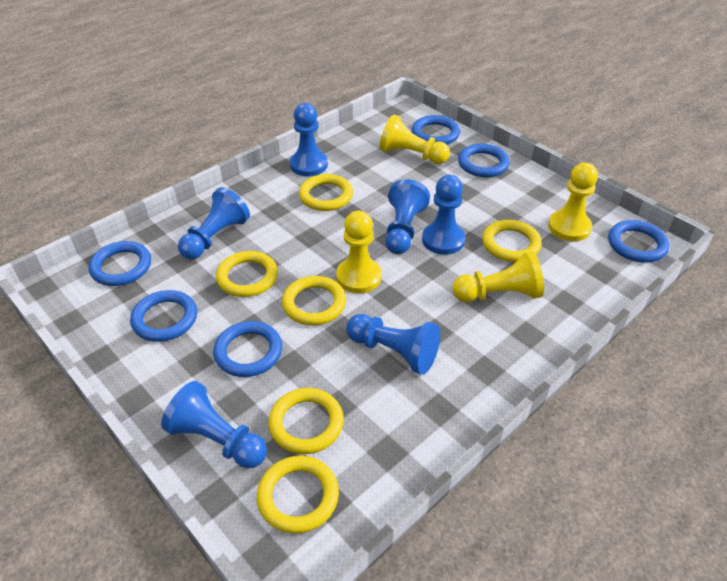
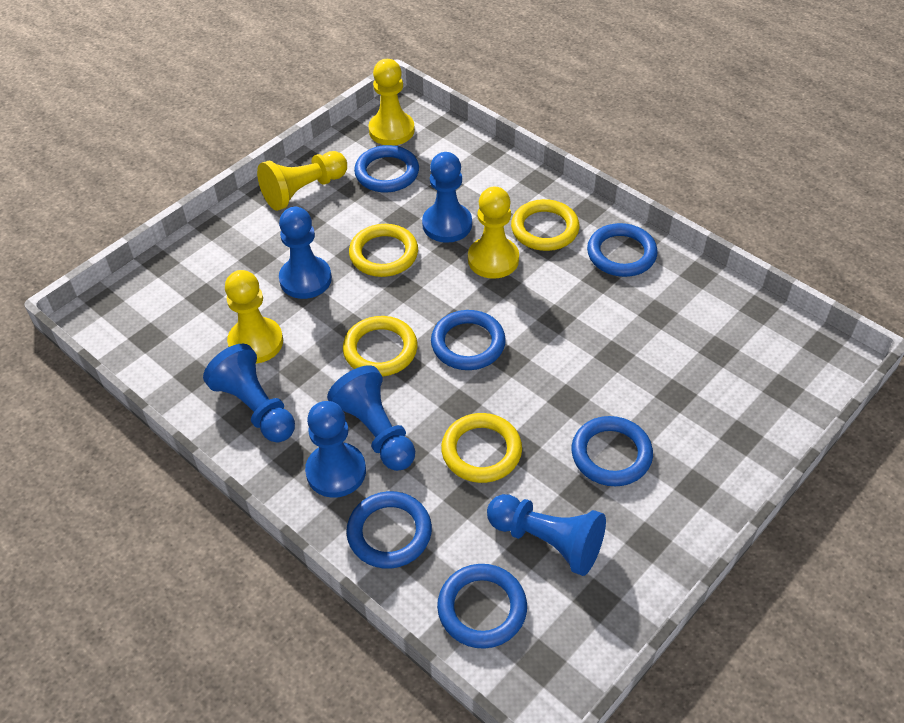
yellow ring: [216,251,278,297] [257,456,339,534] [268,388,344,454] [282,276,346,325] [299,174,353,211] [482,220,542,262] = 6 -> [343,316,417,377] [349,224,418,277] [441,413,522,483] [511,199,579,251] = 4

